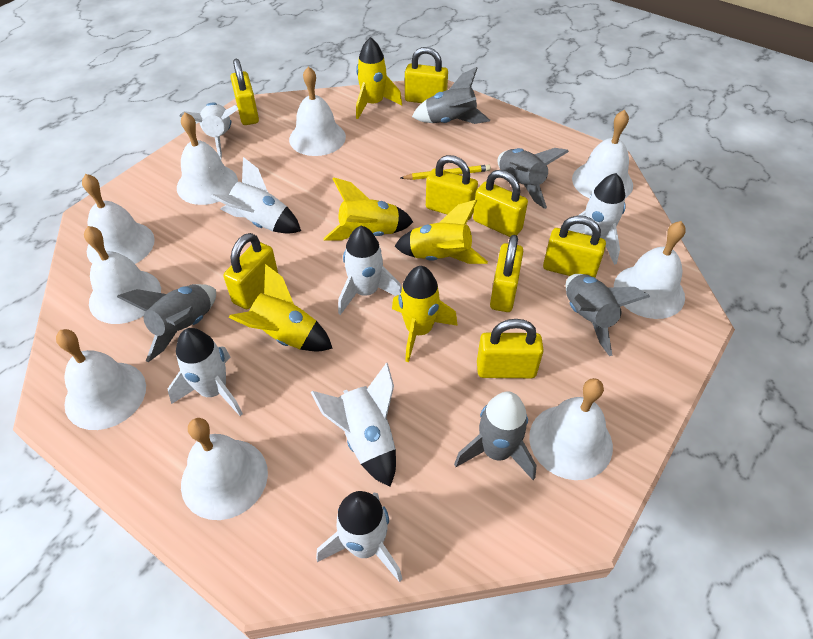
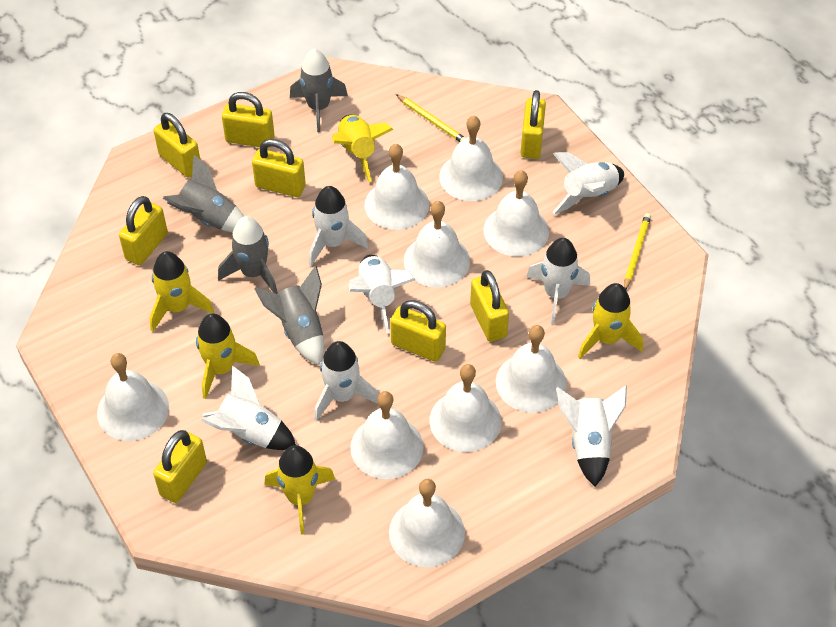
grey rocket: [117,284,216,362] [412,67,490,124] [454,392,537,480] [497,148,569,209] [566,274,650,356] = 5 -> [163,155,244,232] [218,216,278,294] [254,266,324,365] [290,49,348,132] = 4
yellow pencil: [401,165,491,180] = 1 -> [396,94,465,142] [624,213,651,289] = 2

